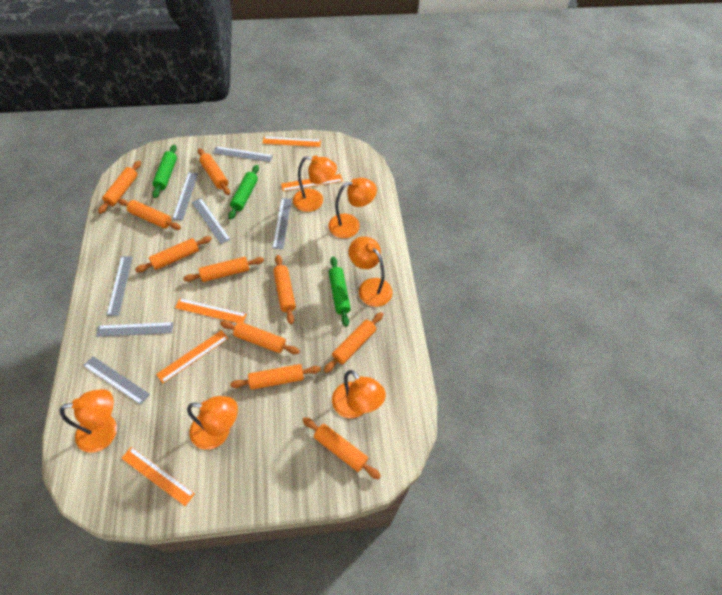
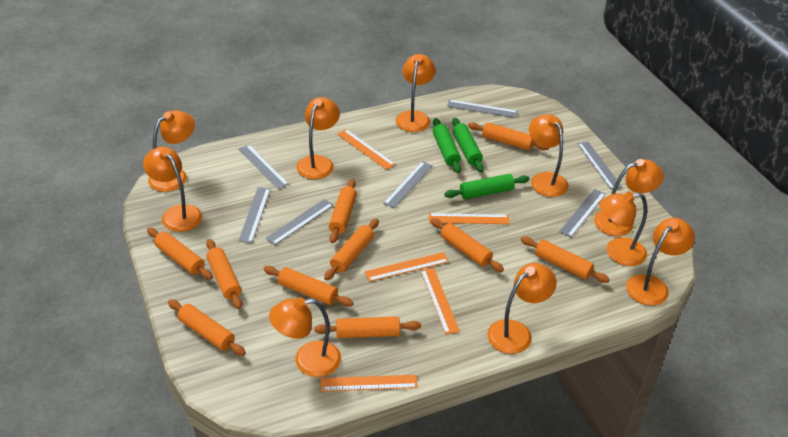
orange lamp: [59,389,117,453] [187,396,238,450] [293,155,337,212] [328,178,377,238] [332,370,386,418] [349,237,393,307] = 6 -> [143,147,202,232] [148,110,195,192] [269,297,341,377] [296,97,340,179] [396,54,436,132] [487,263,557,354] [529,114,569,197] [594,159,664,236] [599,191,647,266] [626,218,695,306] = 10

